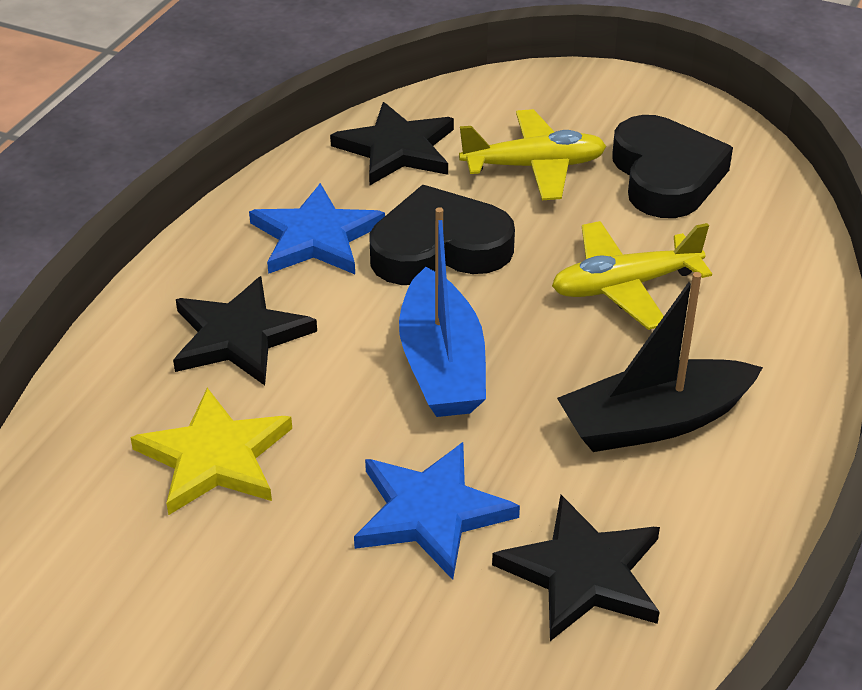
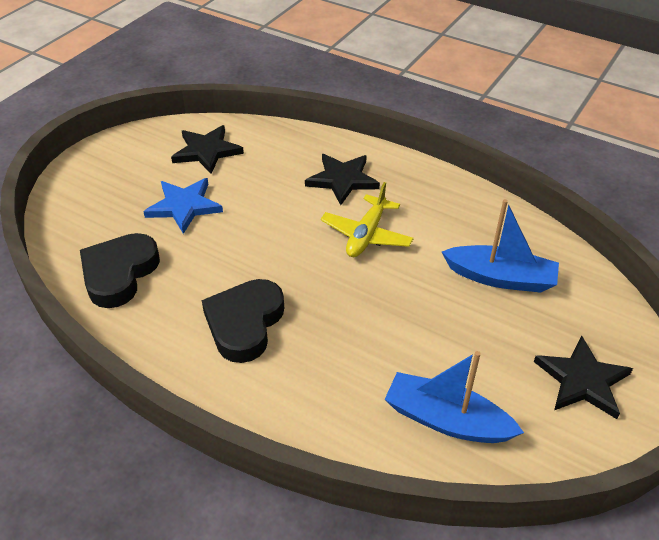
black boat: [557,272,763,452] = 1 -> none = 0
blue boat: [399,207,486,417] = 1 -> [384,351,524,443] [442,199,559,293] = 2
blue star: [249,183,385,274] [354,442,520,580] = 2 -> [143,178,223,234] = 1
yellow plane: [459,109,606,200] [552,221,712,330] = 2 -> [321,182,414,257] = 1
yellow star: [130,388,292,515] = 1 -> none = 0

